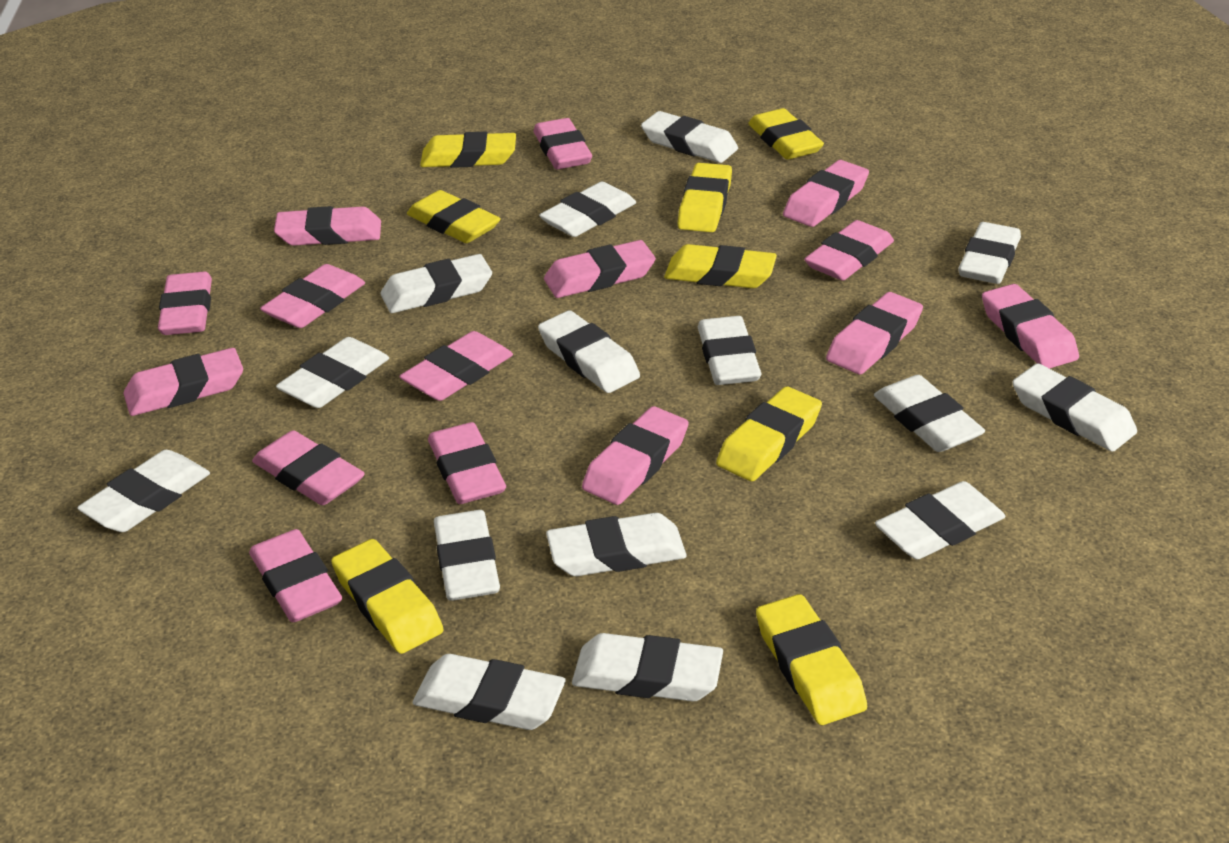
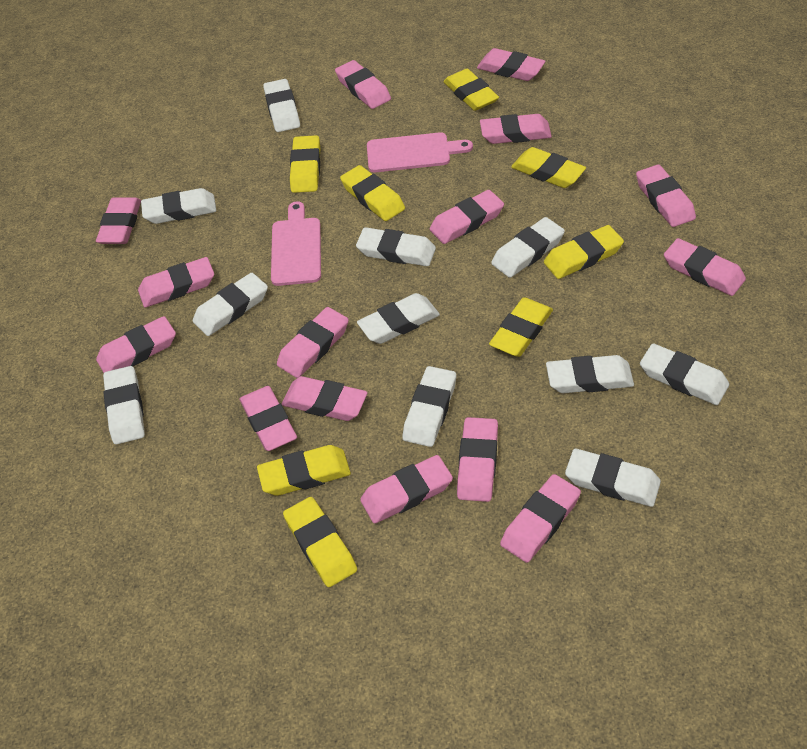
pink cutting board: none = 0 -> [271,201,321,286] [367,132,473,172] = 2
white eraser: [77,450,210,532] [276,337,389,408] [381,254,492,313] [413,654,565,730] [434,510,500,601] [538,310,640,393] [539,181,636,237] [546,513,687,576] [572,633,723,702] [641,111,738,163] [698,316,762,385] [874,375,985,452] [875,481,1005,560] [958,222,1021,284] [1012,363,1137,452] = 15 -> [103,366,145,444] [141,188,216,224] [193,273,268,336] [263,79,300,132] [356,227,436,266] [357,293,440,344] [402,366,456,447] [491,217,565,278] [546,355,634,393] [565,448,661,507] [640,343,729,405] = 11

